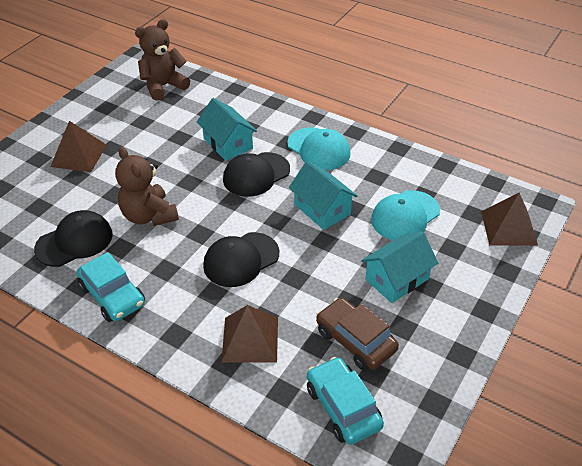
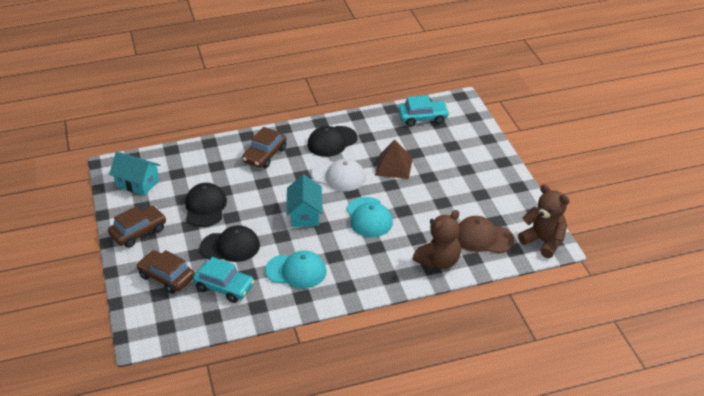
brown cap: none = 0 -> [457,216,514,253] = 1
brown car: [316,298,399,370] = 1 -> [108,206,166,248] [137,250,195,294] [242,127,286,168] = 3
brown pyramid: [50,121,107,172] [221,305,278,362] [481,192,538,245] = 3 -> [375,139,413,179] = 1
turquoise house: [197,98,257,161] [289,161,358,230] [361,231,438,303] = 3 -> [109,152,161,196] [287,175,322,227] = 2
white cap: none = 0 -> [312,159,366,191] = 1

